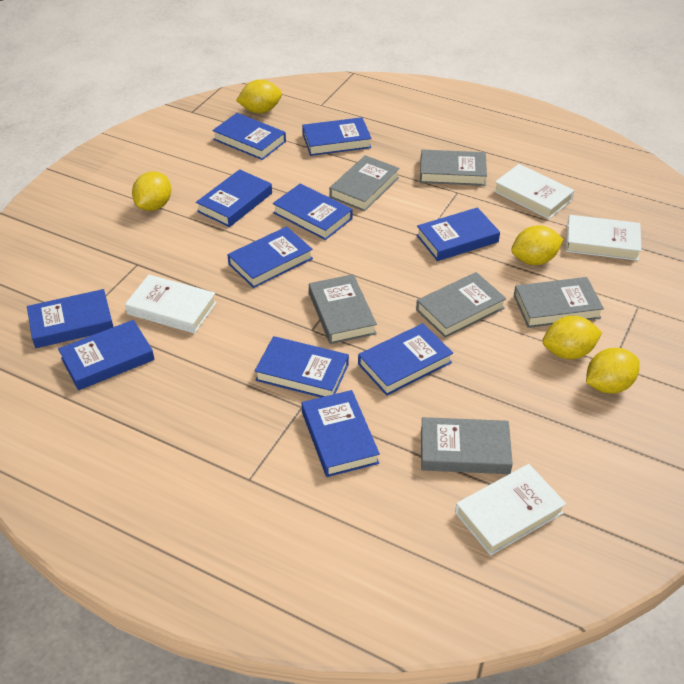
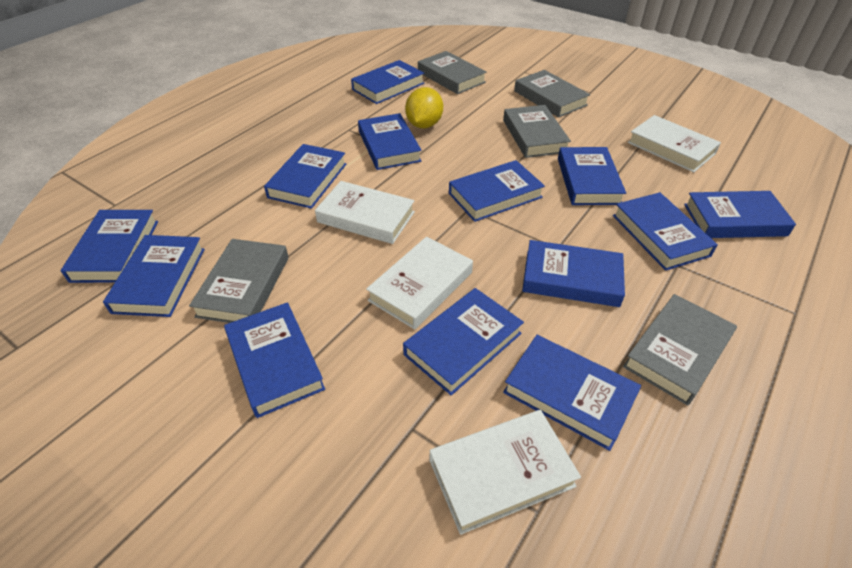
blue book: [27,289,113,348] [58,320,155,390] [196,169,272,227] [212,113,286,160] [227,226,313,288] [255,336,349,398] [273,183,353,240] [301,390,380,477] [302,117,372,156] [358,323,453,396] [416,207,500,261] = 11 -> [61,210,158,283] [103,235,205,317] [224,302,325,418] [264,144,346,209] [351,60,424,104] [358,113,422,170] [403,288,524,396] [449,160,545,222] [503,335,641,451] [522,240,625,307] [558,147,626,205] [613,192,718,271] [684,191,796,238] = 13
grey book: [309,274,377,344] [329,155,400,211] [416,272,506,338] [420,149,487,186] [421,417,513,474] [514,277,604,328] = 6 -> [189,239,289,323] [418,51,487,94] [503,105,571,158] [514,70,590,117] [623,294,737,405] = 5
yellow lemon: [132,171,171,211] [236,80,282,113] [511,225,563,265] [543,316,602,359] [586,348,640,394] = 5 -> [405,87,443,128] = 1

